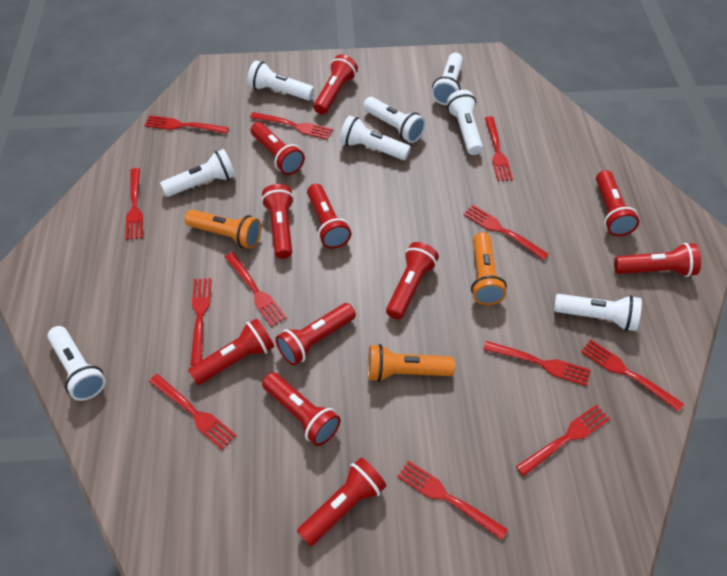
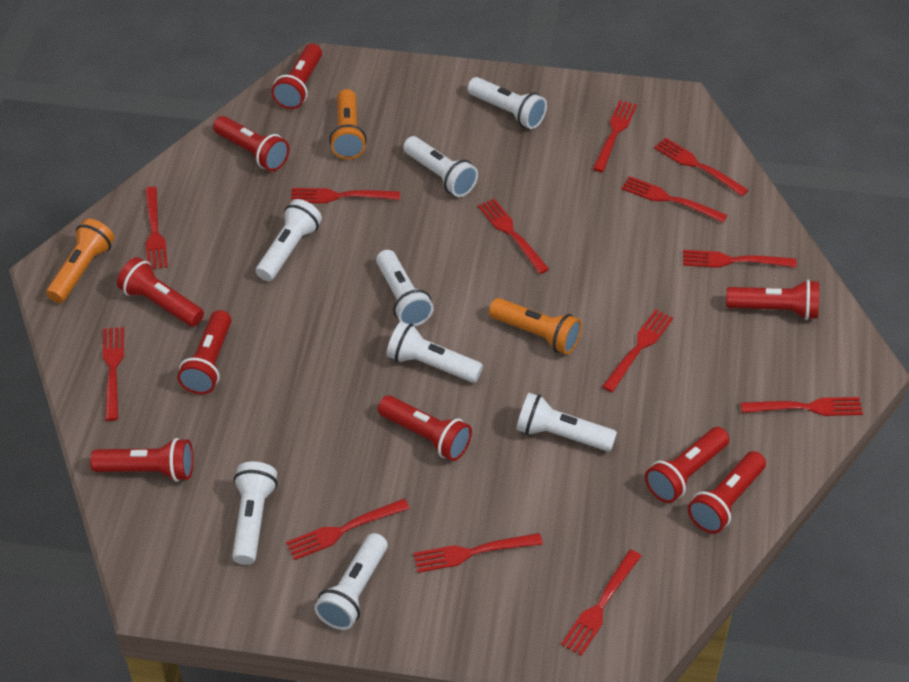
red flashlight: [188,318,274,385] [250,122,305,175] [261,184,294,259] [262,372,341,446] [275,303,356,366] [297,458,387,546] [307,184,351,249] [314,55,358,115] [386,242,439,320] [596,170,639,236] [614,243,701,277] = 11 -> [90,438,193,482] [117,257,204,327] [177,310,231,394] [213,116,289,171] [271,44,322,109] [378,395,472,461] [645,427,729,503] [688,451,766,534] [726,280,819,320] = 9
red fork: [125,168,143,240] [144,115,229,134] [149,374,237,450] [191,278,212,366] [225,252,287,327] [250,112,333,140] [397,460,508,540] [463,205,549,260] [483,341,590,386] [485,116,513,181] [516,404,610,476] [581,340,684,412] = 12 -> [103,327,124,421] [145,187,168,269] [286,499,410,560] [291,188,400,203] [413,533,543,573] [478,199,549,274] [561,549,641,656] [593,100,637,172] [602,309,673,392] [621,176,727,222] [654,138,748,196] [683,250,797,268] [740,397,863,416] = 13

